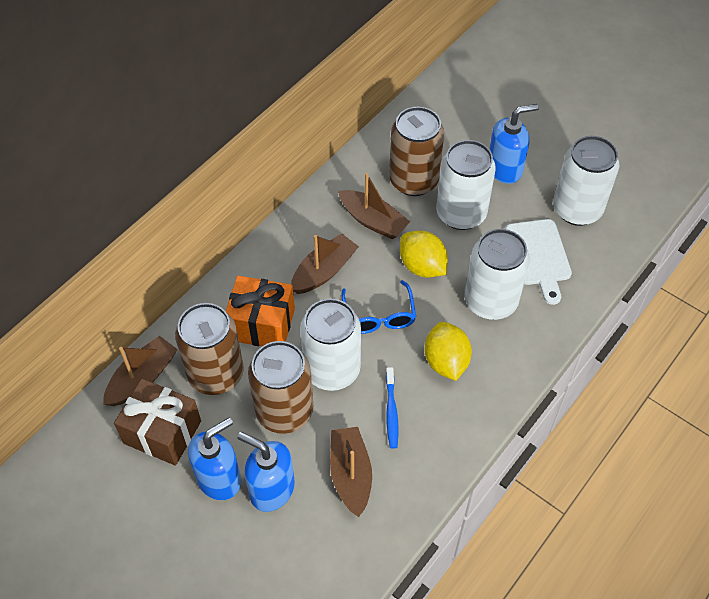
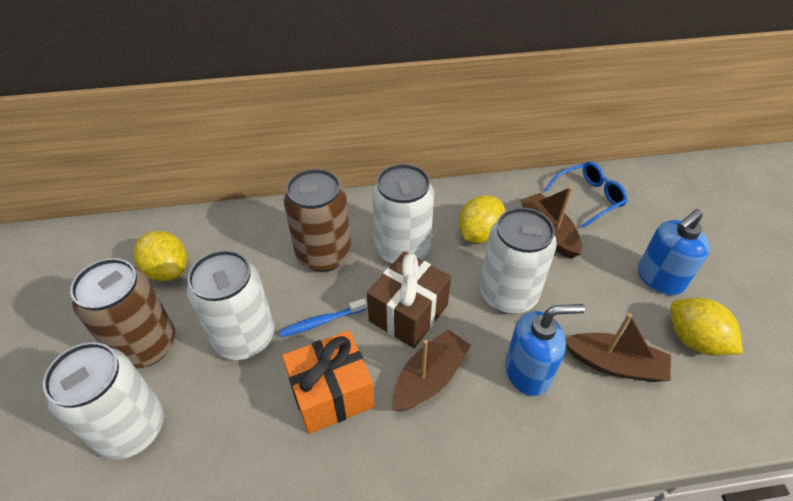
blue soap dispenser: [188,417,241,500] [237,432,295,512] [489,104,539,184] = 3 -> [505,304,585,396] [638,209,710,295] = 2
brown boat: [103,336,178,406] [291,234,359,294] [330,427,372,517] [338,173,410,239] = 4 -> [392,329,471,412] [520,186,582,259] [565,313,671,382] = 3
brown can: [175,303,244,395] [248,341,313,434] [389,107,444,196] = 3 -> [70,258,175,369] [284,169,351,272] = 2
white cutting board: [506,219,572,305] = 1 -> none = 0
yellow lemon: [400,231,448,278] [425,322,472,381] = 2 -> [133,231,187,281] [459,195,506,244] [671,298,743,356] = 3

